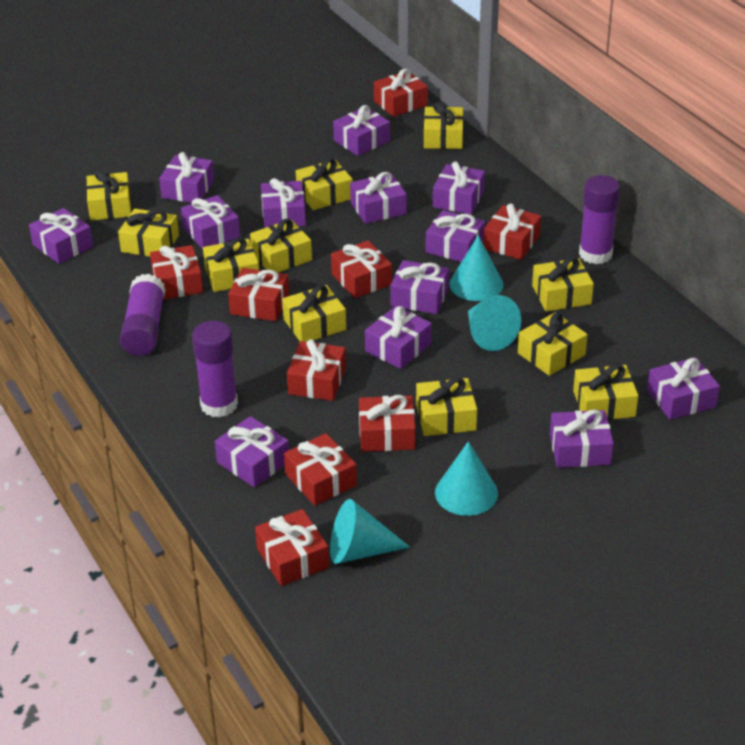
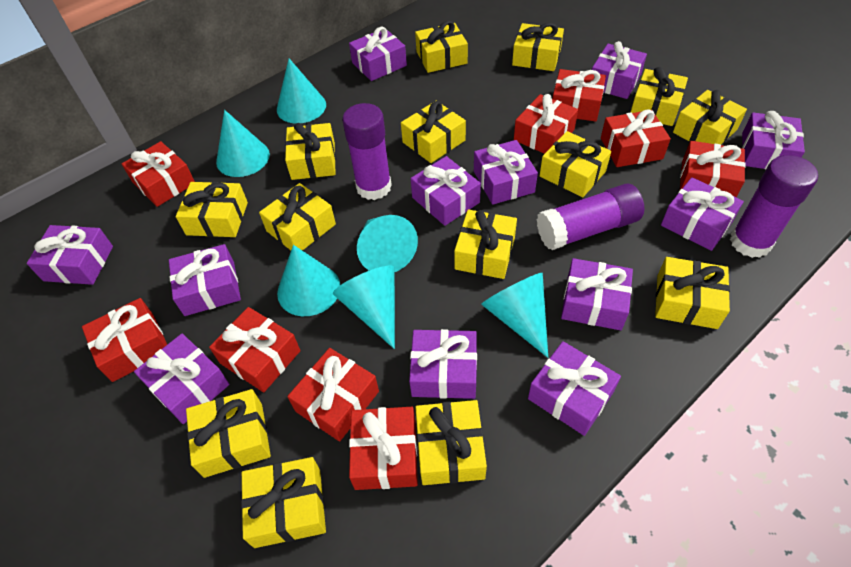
purple gift: [29,208,93,264] [159,152,214,203] [181,195,240,249] [215,416,289,487] [261,178,306,228] [333,105,390,156] [350,172,407,224] [365,306,432,369] [390,260,449,314] [425,210,485,262] [433,161,485,214] [550,409,614,468] [647,357,720,420] = 13 -> [27,225,113,285] [134,334,229,424] [169,244,241,316] [349,27,407,81] [409,329,477,399] [411,156,481,226] [474,140,538,205] [528,341,621,436] [561,258,633,330] [592,41,647,99] [661,177,744,251] [742,111,805,169] = 12
turquoise cone: [330,499,410,564] [435,441,498,516] [449,235,503,301] [468,295,521,351] = 4 -> [216,110,270,177] [277,58,326,123] [277,245,340,316] [333,266,395,349] [357,215,418,272] [481,273,548,358] = 6
yellow gift: [86,170,131,220] [118,209,179,257] [203,238,259,292] [250,219,312,273] [282,285,346,342] [296,158,353,210] [416,377,477,436] [424,102,464,149] [518,312,588,376] [532,257,594,311] [573,364,639,420] = 11 -> [176,182,248,237] [186,389,271,478] [241,457,326,548] [259,183,336,251] [285,123,336,180] [401,101,466,163] [415,21,468,73] [415,400,487,485] [454,209,517,279] [512,23,564,71] [540,131,611,198] [630,67,688,126] [655,257,730,329] [673,90,747,144] = 14

